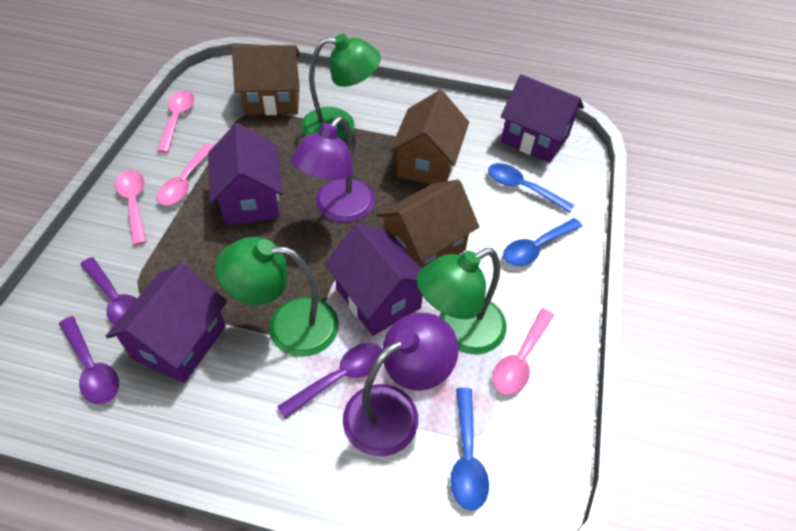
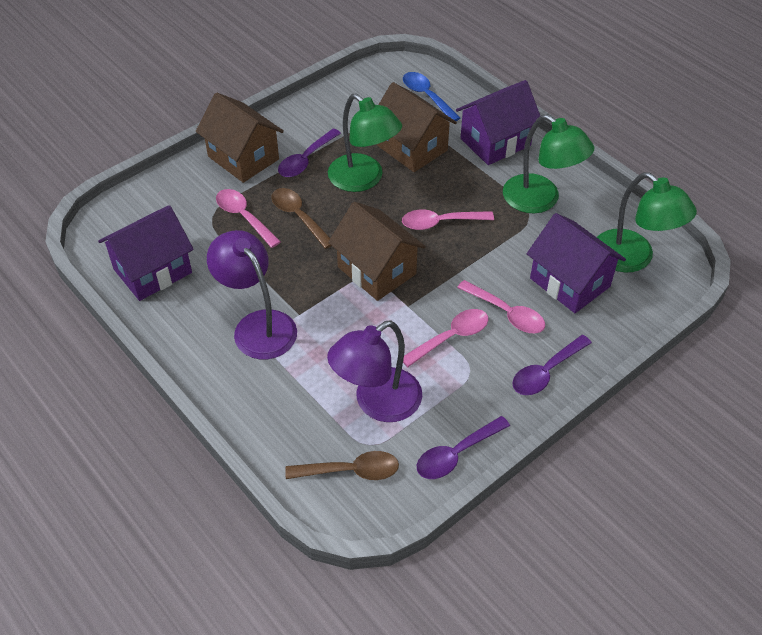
blue spoon: [450,388,489,511] [488,163,574,213] [503,218,583,266] = 3 -> [403,72,460,121] = 1
brown spoon: none = 0 -> [271,188,331,249] [285,451,399,480] = 2
purple house: [105,263,227,383] [208,123,283,225] [325,223,423,336] [501,74,584,163] = 4 -> [98,205,194,301] [456,80,540,165] [527,213,626,313] = 3

